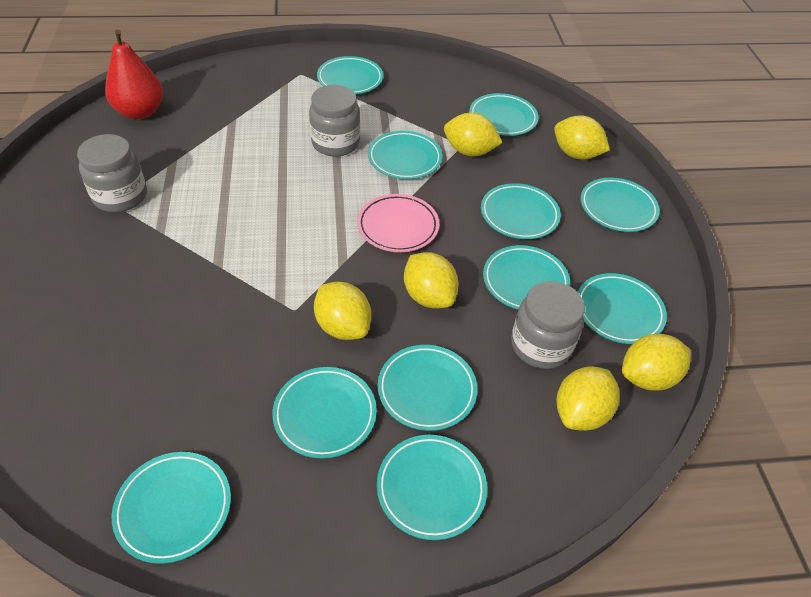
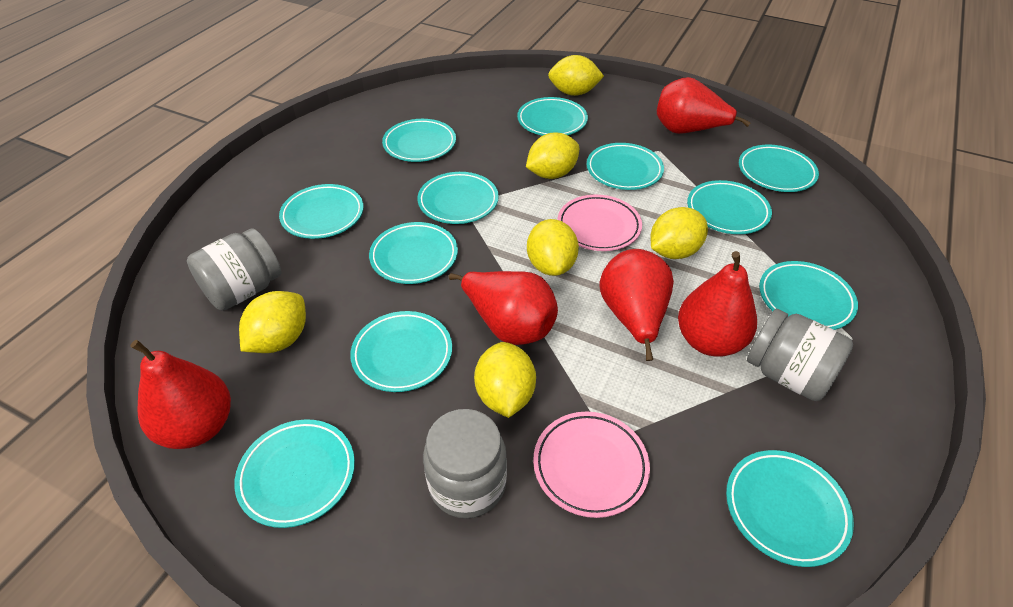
pink plate: [357,194,439,252] = 1 -> [533,412,650,518] [557,195,642,251] = 2
red pear: [105,30,163,119] = 1 -> [130,340,231,449] [449,271,558,345] [600,249,674,361] [657,77,751,134] [678,251,757,357] = 5
turquoise plate: [112,452,231,564] [272,367,377,459] [317,56,383,94] [368,131,442,179] [377,435,487,540] [378,345,477,431] [469,93,539,136] [481,183,561,239] [483,245,570,310] [578,273,667,344] [580,177,660,232] = 11 -> [234,419,355,528] [279,184,364,239] [350,311,452,392] [369,222,458,284] [382,119,456,162] [417,172,499,224] [517,97,588,136] [587,143,664,190] [687,180,772,234] [726,450,854,567] [739,145,819,192] [759,261,858,330] = 12

